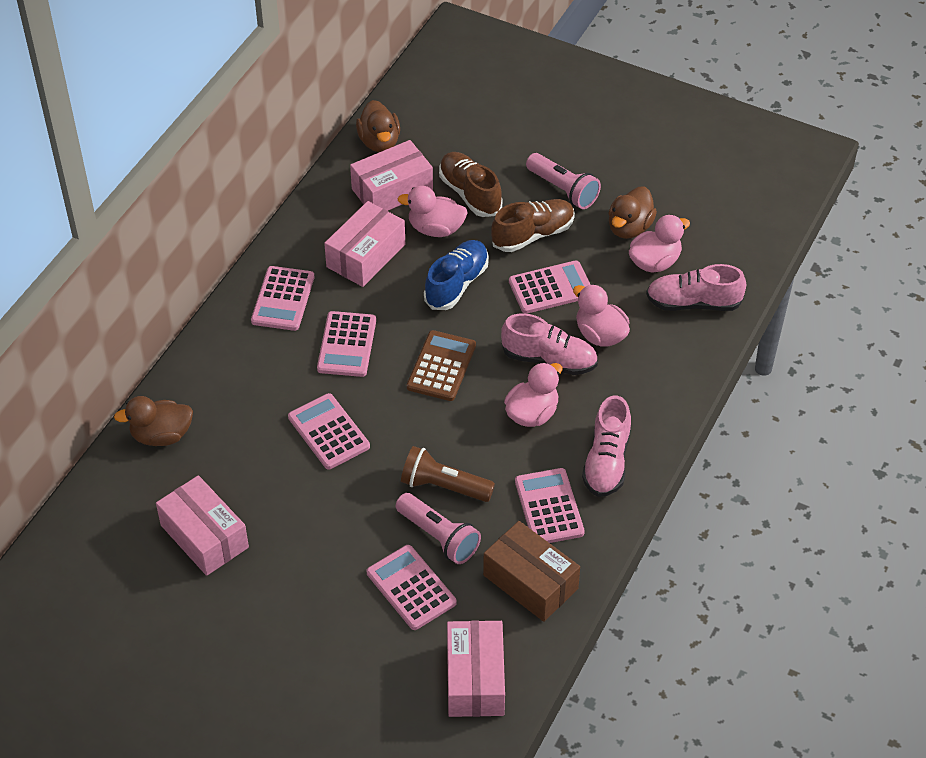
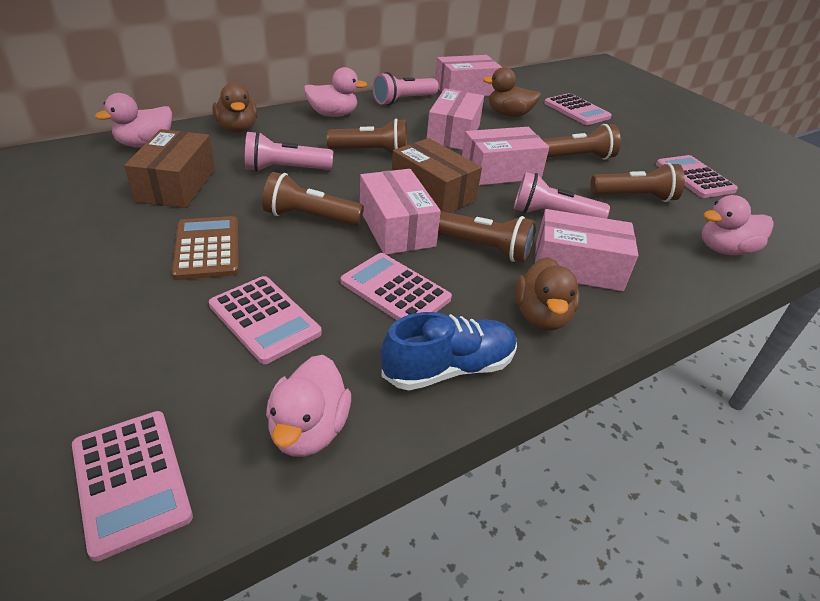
brown box: [483,521,580,622] = 1 -> [124,129,215,208] [392,138,482,213] = 2
brown flashlight: [401,446,495,502] = 1 -> [262,172,364,226] [327,119,407,154] [438,211,536,262] [542,124,621,160] [590,163,685,202] = 5
brown shoe: [439,152,503,217] [491,199,575,252] = 2 -> none = 0
pink box: [156,475,249,576] [324,201,405,287] [350,140,433,211] [447,621,505,717] = 4 -> [360,169,441,255] [427,88,484,150] [435,55,502,96] [462,127,549,185] [535,209,639,291] = 5
pink calculator: [251,266,314,331] [288,393,370,469] [317,311,376,377] [367,545,457,630] [509,260,591,314] [515,468,585,543] = 6 -> [72,411,193,561] [209,276,322,364] [341,253,452,320] [544,93,612,125] [656,155,738,198] = 5
pink flashlight: [396,493,481,564] [526,153,601,209] = 2 -> [245,131,333,172] [373,72,439,105] [514,172,610,219] = 3
pink shoe: [501,313,598,375] [582,395,631,497] [646,264,747,311] = 3 -> none = 0

